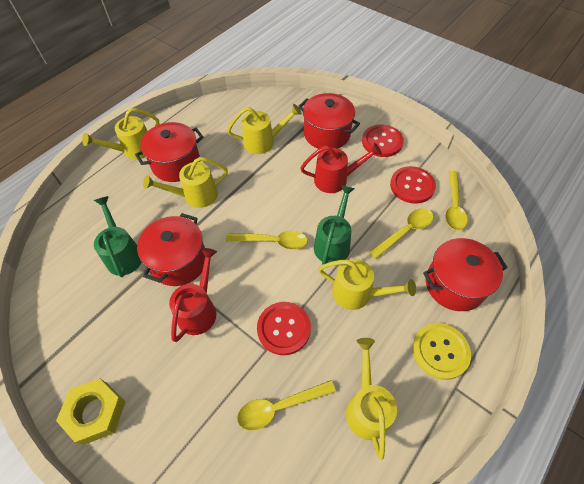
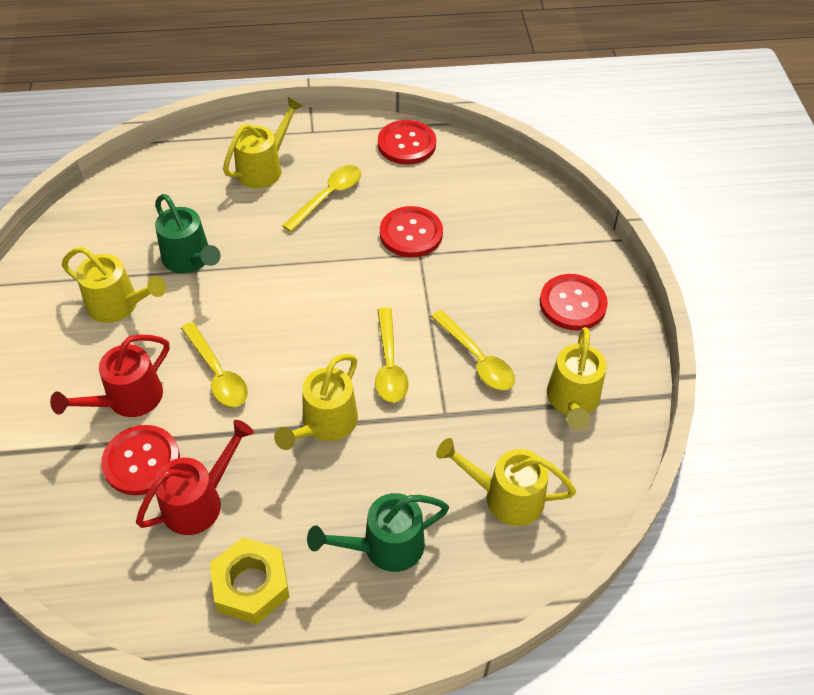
red button: [257,302,311,355] [362,124,404,157] [390,166,436,204] = 3 -> [101,425,180,495] [378,120,436,165] [380,206,443,257] [540,274,608,330] = 4
red pot: [135,122,204,182] [137,213,205,286] [298,93,360,149] [423,238,508,311] = 4 -> none = 0
yellow button: [412,323,471,380] = 1 -> none = 0

